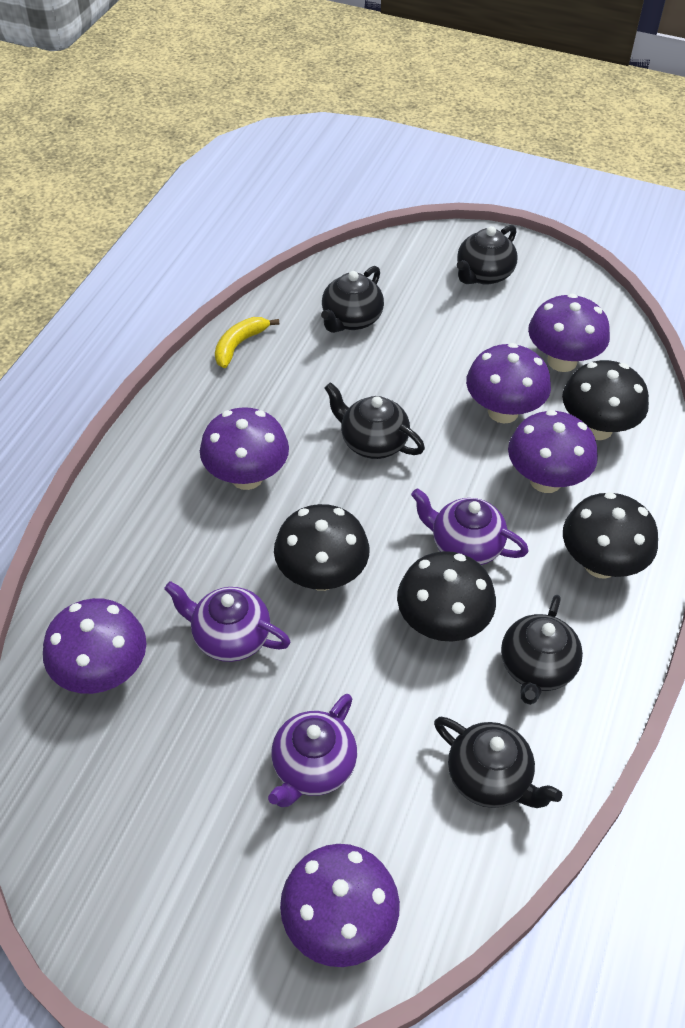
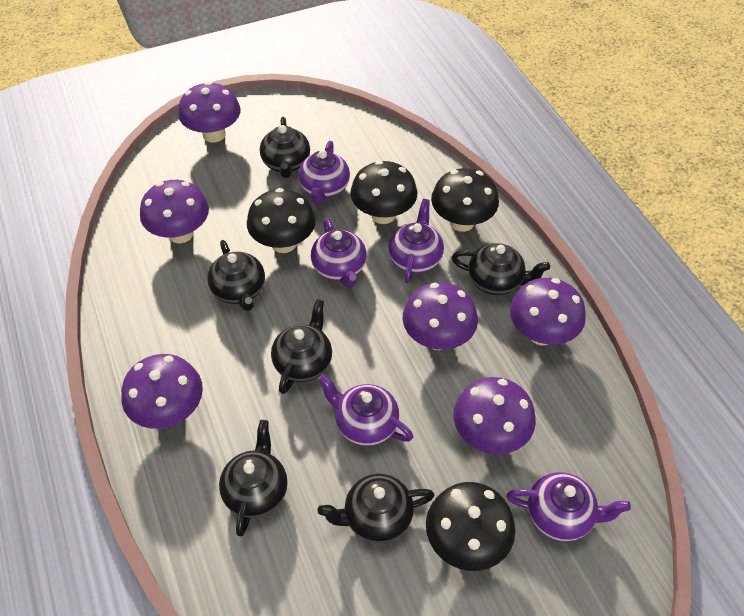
black teapot: [321,266,384,333] [324,382,425,459] [434,717,562,808] [457,225,518,285] [501,595,583,705] = 5 -> [207,240,265,311] [219,420,288,537] [260,117,310,178] [271,299,332,394] [318,474,435,543] [452,243,550,295] = 6
purple teapot: [164,581,291,662] [268,694,357,807] [411,488,529,565] = 3 -> [298,141,350,204] [311,218,367,288] [318,374,413,446] [388,199,444,283] [506,472,631,541] = 5
yellow banana: [215,317,279,368] = 1 -> none = 0

